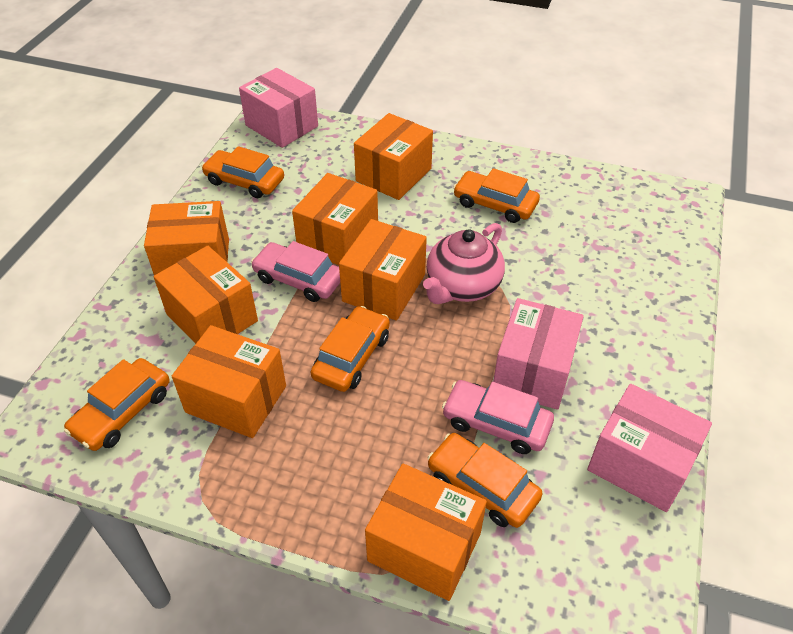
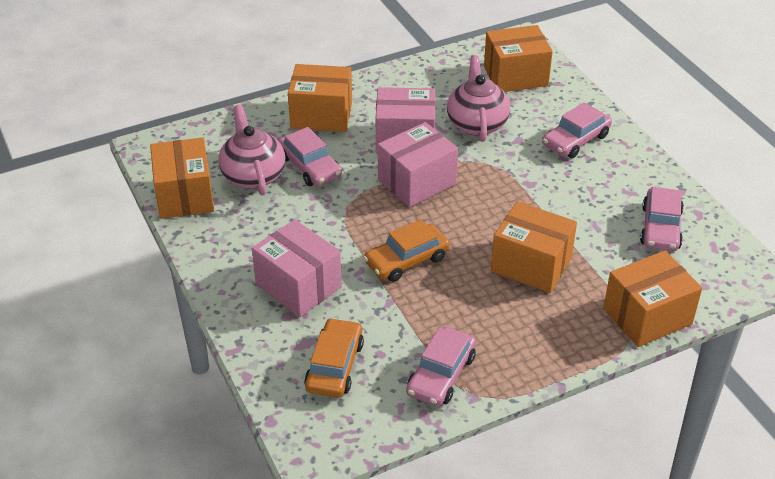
orange box: [144,201,229,275] [154,246,258,344] [172,325,286,438] [292,173,378,265] [339,219,427,321] [354,113,433,200] [365,464,487,601] = 7 -> [150,137,214,219] [288,64,352,132] [484,25,553,92] [491,201,577,293] [603,250,702,347] = 5
orange car: [64,358,170,451] [201,146,284,198] [310,306,390,392] [427,433,543,528] [453,168,540,223] = 5 -> [304,318,364,397] [363,219,450,282] = 2
pink car: [251,241,340,302] [442,380,554,454] = 2 -> [278,127,342,186] [406,327,476,406] [542,102,612,158] [640,187,684,251] = 4
pink teapot: [423,223,505,304] = 1 -> [218,104,286,195] [447,55,510,142] = 2

